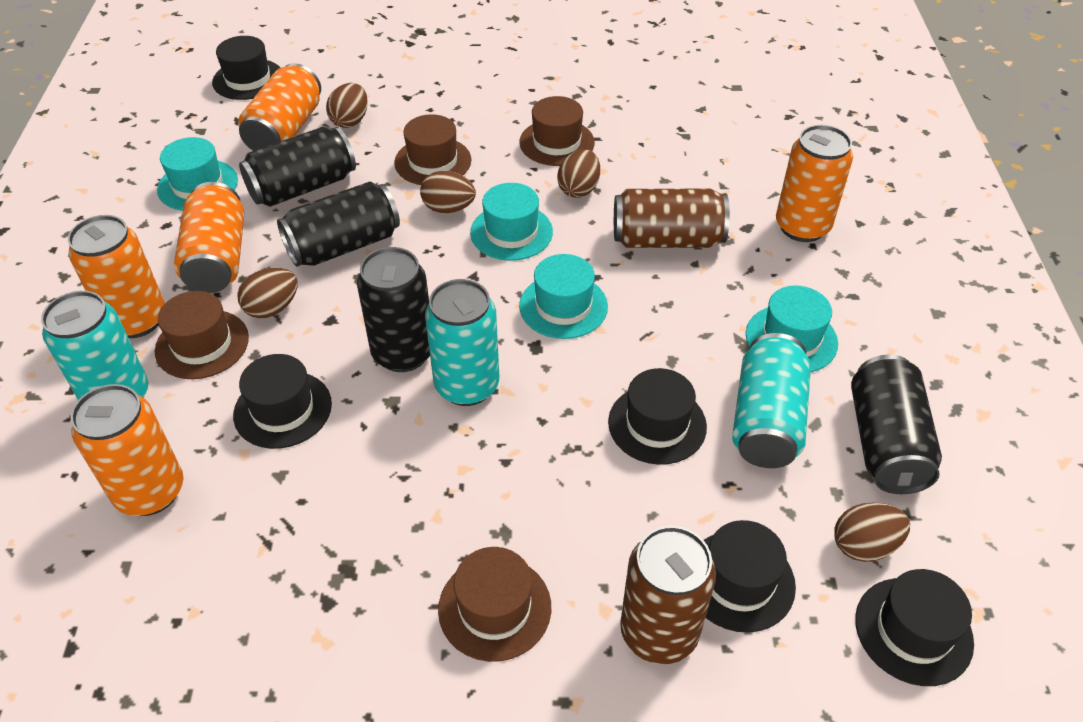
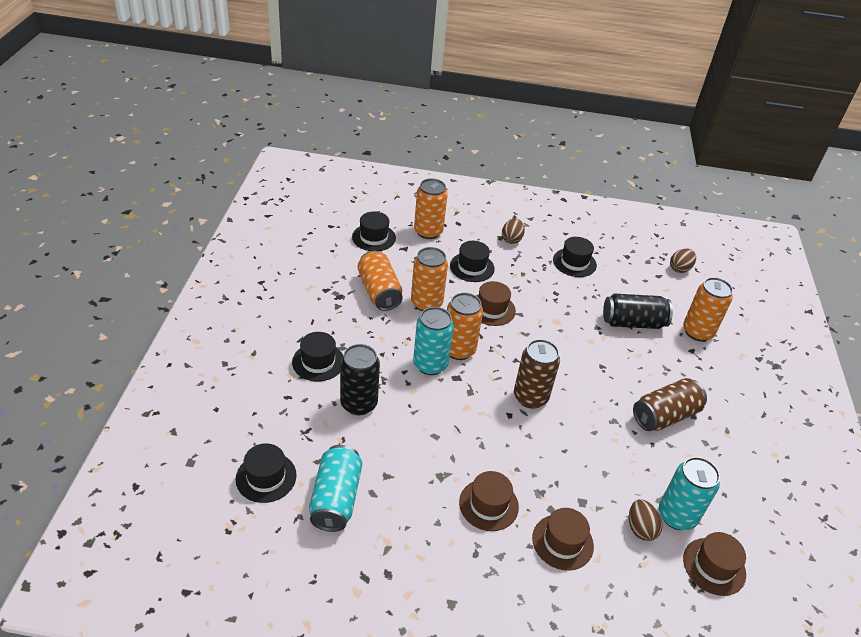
black can: [239,126,356,207] [277,181,400,267] [357,247,430,372] [851,354,942,494] = 4 -> [340,344,380,415] [603,294,673,329] = 2
brown egg: [237,268,298,318] [326,83,368,128] [420,171,476,213] [557,149,600,198] [834,503,910,562] = 5 -> [502,218,525,244] [629,499,662,541] [670,248,696,273] = 3
turquoise hat: [157,137,238,211] [470,183,553,261] [519,254,608,339] [746,286,838,372] = 4 -> none = 0

